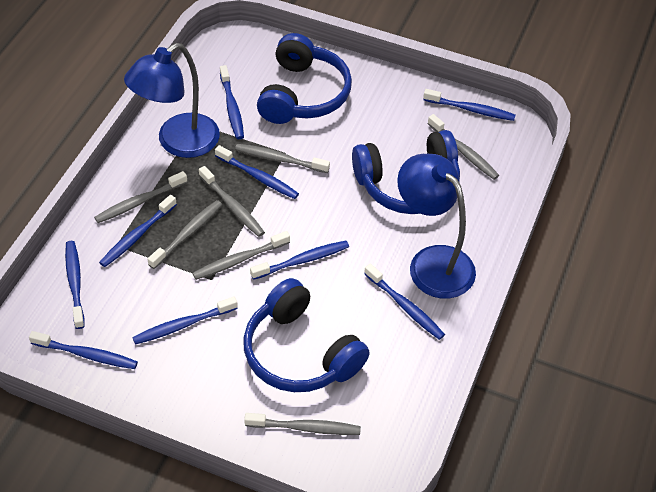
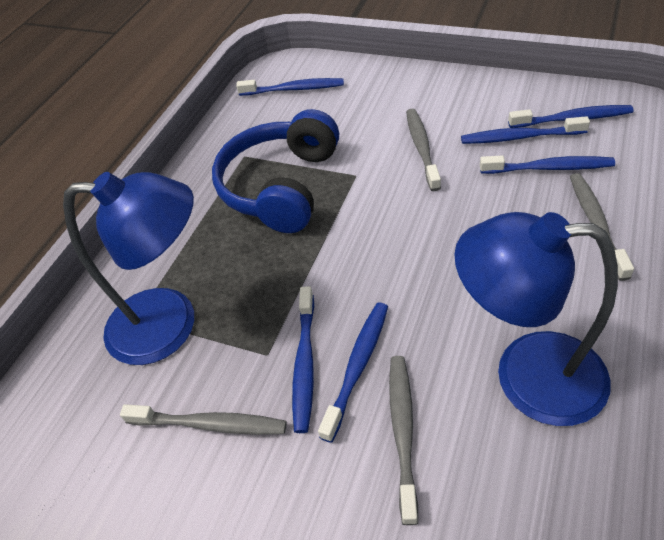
blue headphones: [243,278,370,392] [257,33,352,124] [352,130,460,214] = 3 -> [212,109,339,233] = 1
blue toothbrush: [29,331,138,369] [65,241,85,329] [99,195,177,267] [132,296,238,345] [215,145,299,199] [220,65,244,139] [250,241,349,280] [364,264,445,340] [423,89,516,121] = 9 -> [236,78,344,96] [292,286,314,433] [318,303,388,443] [461,116,590,144] [480,155,615,174] [508,105,634,128] = 6
grey toothbrush: [94,171,187,223] [148,200,222,269] [192,231,290,280] [199,166,265,237] [235,144,330,173] [244,413,361,435] [427,114,499,180] = 7 -> [120,404,287,435] [389,356,418,525] [406,109,441,191] [570,173,634,281] = 4

